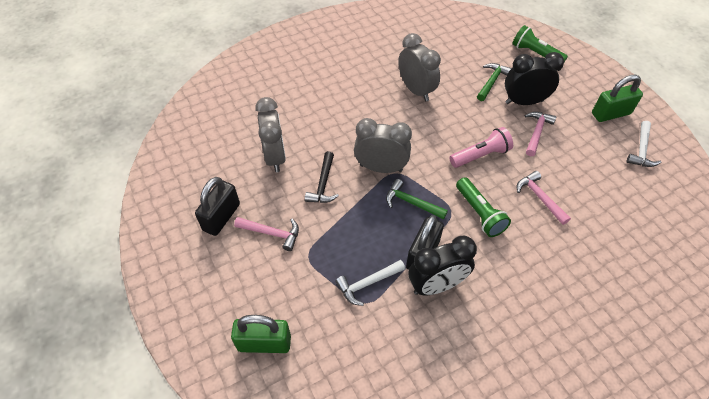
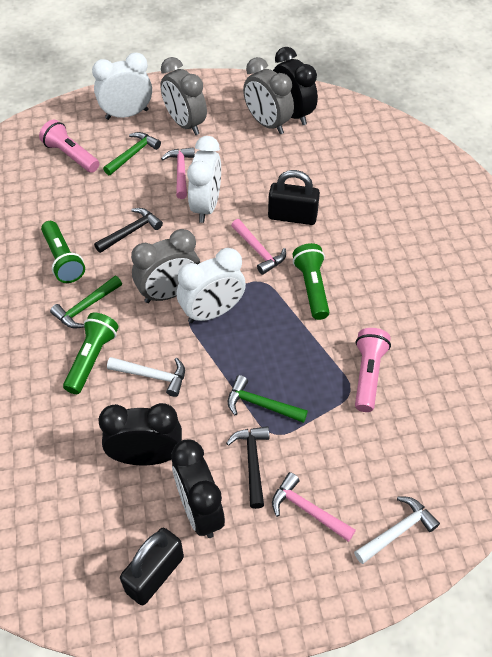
black clock: [408,236,477,295] [505,52,564,105] = 2 -> [98,403,182,465] [171,440,225,538] [273,47,318,125] = 3
black hammer: [305,151,339,203] = 1 -> [94,208,163,253] [226,426,269,509] = 2
green flashlight: [456,177,511,237] [512,25,568,62] = 2 -> [41,221,85,283] [63,312,119,394] [293,243,329,320] = 3
green hammer: [386,179,448,220] [477,63,512,101] = 2 -> [50,276,122,329] [103,132,161,175] [228,375,308,423] = 3
green padlock: [231,315,291,353] [592,75,643,122] = 2 -> none = 0
pink flashlight: [449,127,513,168] = 1 -> [39,120,99,173] [355,328,391,412] = 2
white clock: none = 0 -> [92,53,152,120] [177,248,246,323] [187,136,221,223] = 3

